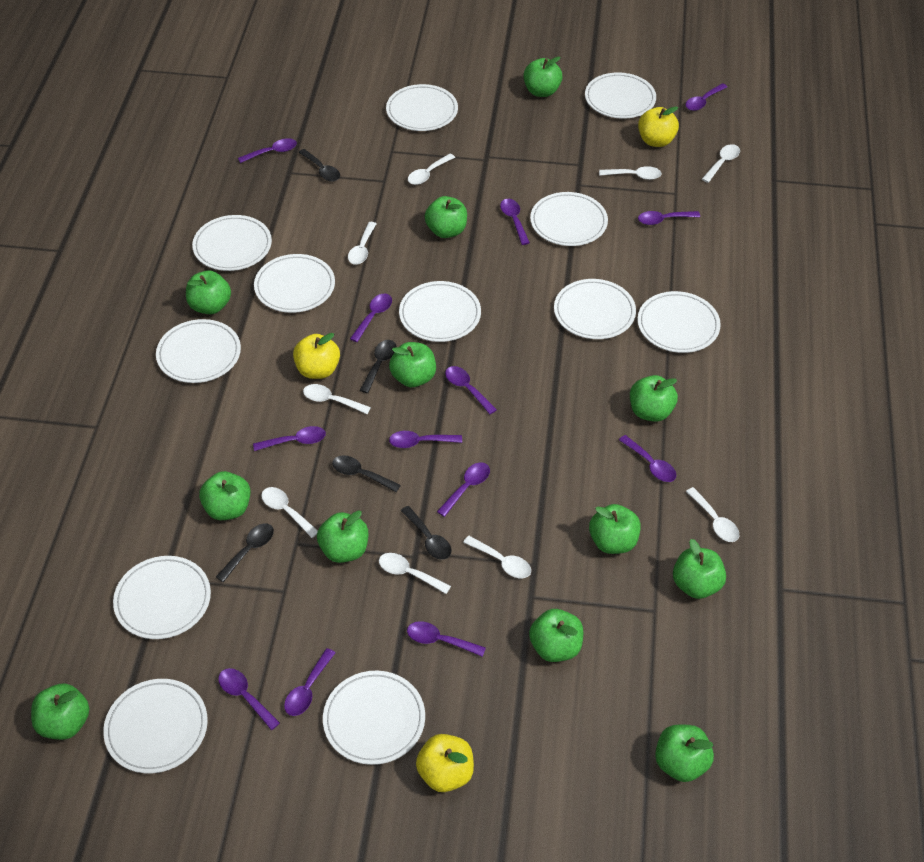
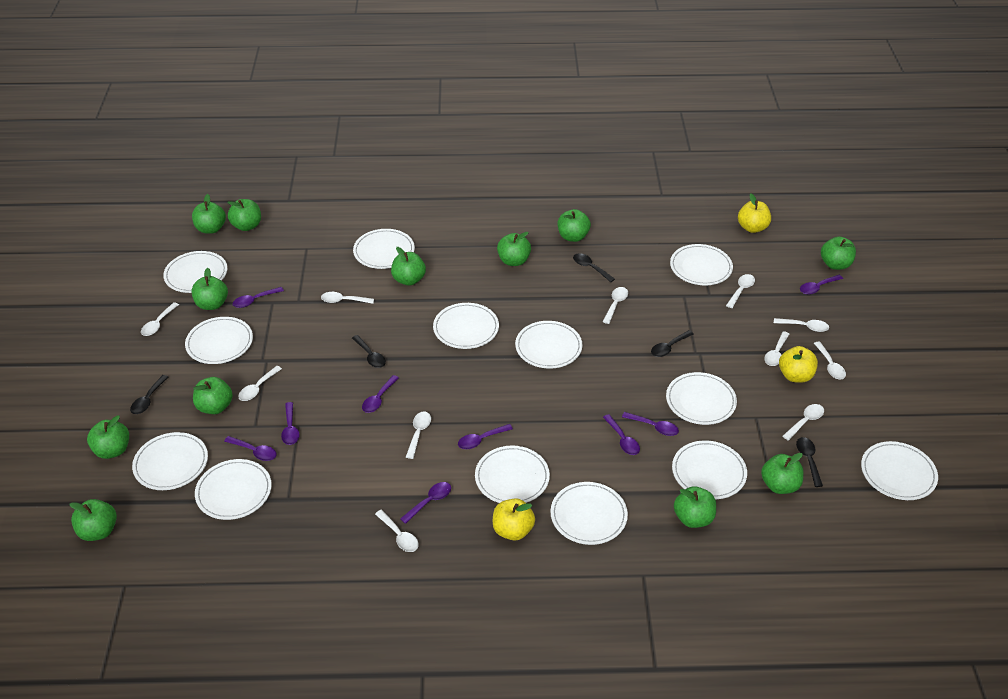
purple spoon: [218,668,280,730] [238,138,297,163] [253,426,326,451] [284,648,336,716] [350,294,392,342] [389,431,462,448] [407,621,486,657] [437,463,490,517] [445,366,497,414] [500,199,530,245] [619,435,676,482] [638,211,700,225] [685,83,727,111] = 13 -> [224,436,276,461] [233,287,284,308] [281,402,300,445] [362,375,399,413] [400,482,451,524] [458,424,513,449] [603,414,640,455] [622,412,679,436] [800,275,843,295] = 9
white plate: [103,679,208,773] [113,556,211,639] [156,319,241,383] [192,215,272,271] [254,254,335,313] [323,671,425,765] [386,84,458,131] [399,281,481,342] [530,192,608,246] [554,279,636,339] [585,72,656,119] [637,291,721,353] = 12 -> [132,432,208,490] [163,251,228,293] [185,317,253,364] [195,459,272,520] [353,229,415,269] [433,303,499,349] [475,446,550,503] [515,321,582,369] [550,482,628,545] [666,372,737,425] [670,244,733,285] [672,441,747,499] [861,441,938,500] = 13
white spoon: [261,487,318,538] [303,384,371,414] [348,222,376,265] [379,553,451,594] [408,154,455,185] [463,536,531,578] [599,166,662,180] [686,487,739,542] [702,144,740,183] = 9 -> [141,302,179,336] [238,366,282,401] [321,292,374,304] [375,510,419,552] [406,412,431,459] [603,287,628,324] [726,274,755,308] [764,331,789,366] [774,318,829,332] [783,404,824,441] [814,342,846,379] = 11

